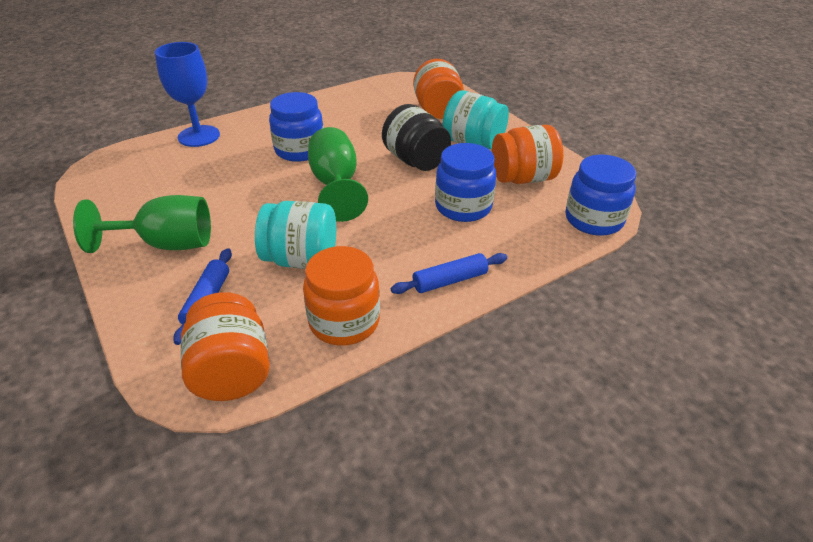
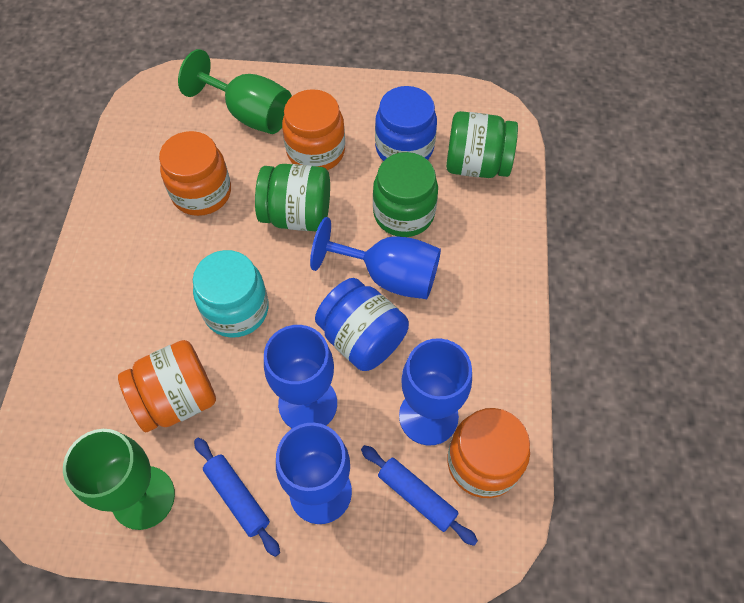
black jar: [382,104,451,171] = 1 -> none = 0
blue goblet: [155,42,220,147] = 1 -> [264,325,337,428] [276,423,352,524] [310,217,441,299] [399,338,472,446] = 4
blue jar: [269,92,323,162] [435,143,496,222] [565,155,636,236] = 3 -> [315,278,409,371] [375,86,437,161] = 2
green jar: none = 0 -> [255,164,330,232] [373,152,438,237] [446,111,518,178] = 3
turquoise jar: [255,201,336,269] [443,90,509,150] = 2 -> [193,250,269,338] = 1

